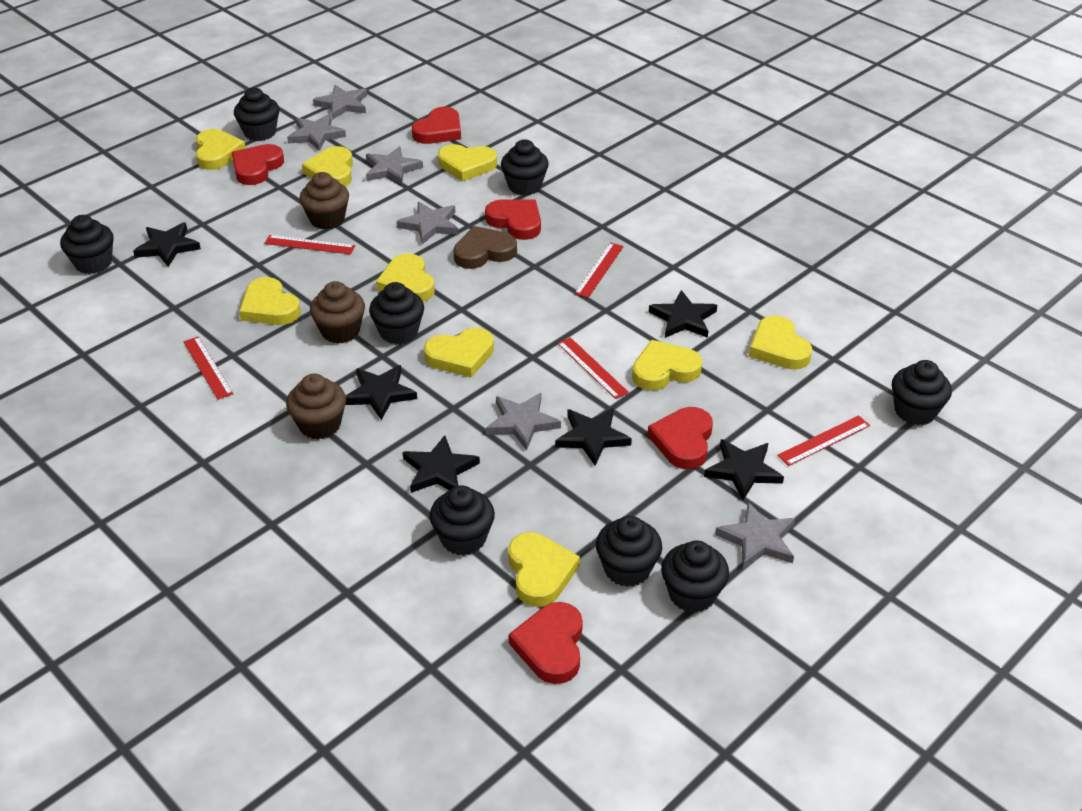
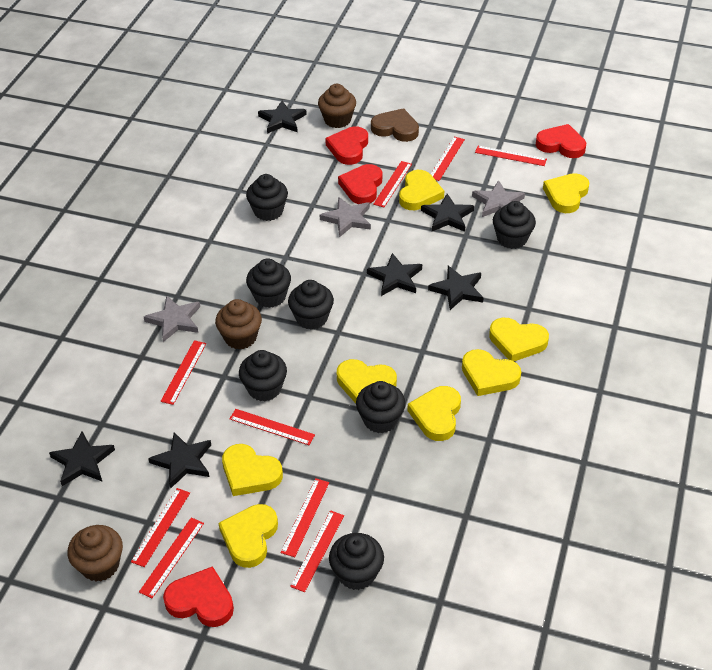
black cupcake: [60,215,114,274] [234,88,279,141] [369,282,424,344] [429,485,495,556] [501,139,549,196] [596,516,662,587] [661,540,729,613] [892,360,952,425] = 8 -> [239,350,287,401] [246,174,288,221] [246,258,291,308] [288,280,334,330] [329,533,384,590] [356,381,405,433] [493,201,536,249] = 7
grey star: [287,114,346,151] [313,85,367,120] [366,146,423,185] [397,202,459,244] [486,393,561,450] [715,502,795,569] = 6 -> [144,296,200,342] [320,197,371,237] [472,180,525,217] = 3
red heart: [231,144,284,185] [412,107,461,144] [485,199,541,240] [509,602,583,684] [647,407,713,469] = 5 -> [163,566,234,627] [325,126,368,165] [338,164,382,204] [536,124,586,158] = 4
red ruler: [183,336,233,400] [264,235,355,254] [557,337,629,399] [575,242,624,298] [777,415,870,466] = 5 -> [131,488,190,567] [139,517,204,598] [160,340,207,405] [229,409,315,445] [281,478,329,557] [290,510,344,592] [373,161,412,207] [431,137,465,181] [475,146,547,166] = 9
yellow heart: [196,129,246,170] [239,277,301,325] [302,146,353,186] [376,253,435,302] [424,327,494,377] [438,144,497,181] [508,532,580,607] [632,340,702,391] [749,315,812,370] = 9 -> [218,504,278,568] [222,444,283,496] [337,359,397,403] [399,170,444,210] [407,386,461,441] [462,349,521,396] [489,318,549,361] [543,173,589,213] = 8

